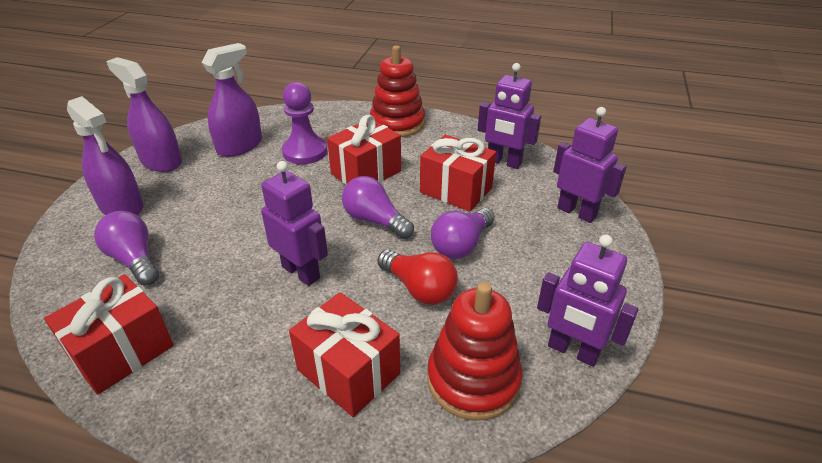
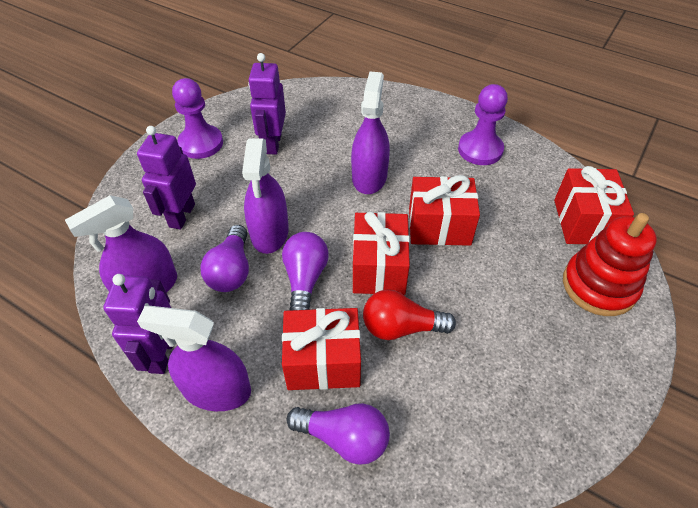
purple pawn: [282,82,327,164] = 1 -> [172,78,223,159] [458,84,508,165] = 2
purple robot: [261,161,328,286] [478,63,541,169] [537,234,638,367] [553,107,627,223] = 4 -> [103,274,172,374] [137,126,196,230] [248,53,286,155] = 3
purple spray bottle: [67,96,144,215] [106,57,182,172] [202,43,262,157] = 3 -> [65,195,177,293] [137,306,251,411] [242,138,289,254] [351,71,390,194] = 4
red stacking toy: [370,45,425,137] [427,282,522,421] = 2 -> [563,213,657,316] = 1

